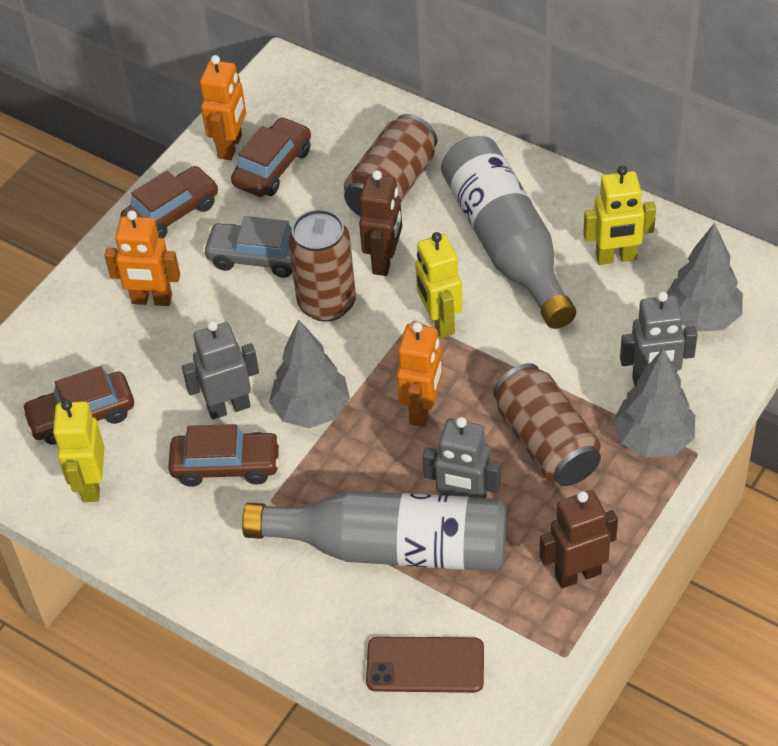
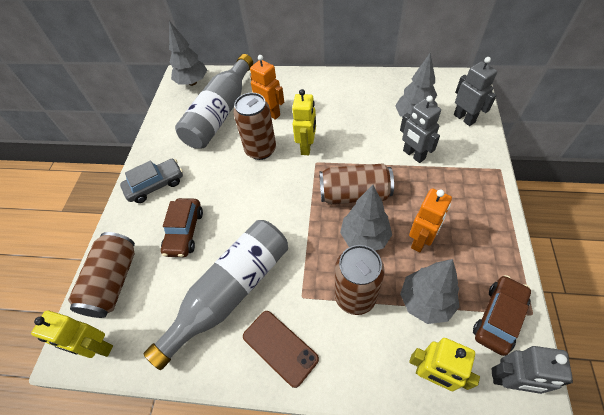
brown can: [288,209,356,322] [344,114,437,217] [493,363,601,486] = 3 -> [68,232,135,318] [234,92,276,160] [319,163,394,204] [335,245,385,315] = 4
brown car: [21,366,134,445] [121,166,219,239] [168,424,280,487] [231,117,311,197] = 4 -> [161,198,203,257] [473,275,531,356] = 2
brown robot: [359,170,402,276] [540,490,618,588] = 2 -> none = 0
grey tree: [269,319,350,428] [613,349,695,457] [667,223,743,332] = 3 -> [169,21,207,86] [340,185,392,251] [395,53,437,117] [400,259,460,324] = 4
orange robot: [104,210,180,306] [200,55,246,160] [397,322,443,427] = 3 -> [250,55,284,120] [409,188,452,252] = 2

